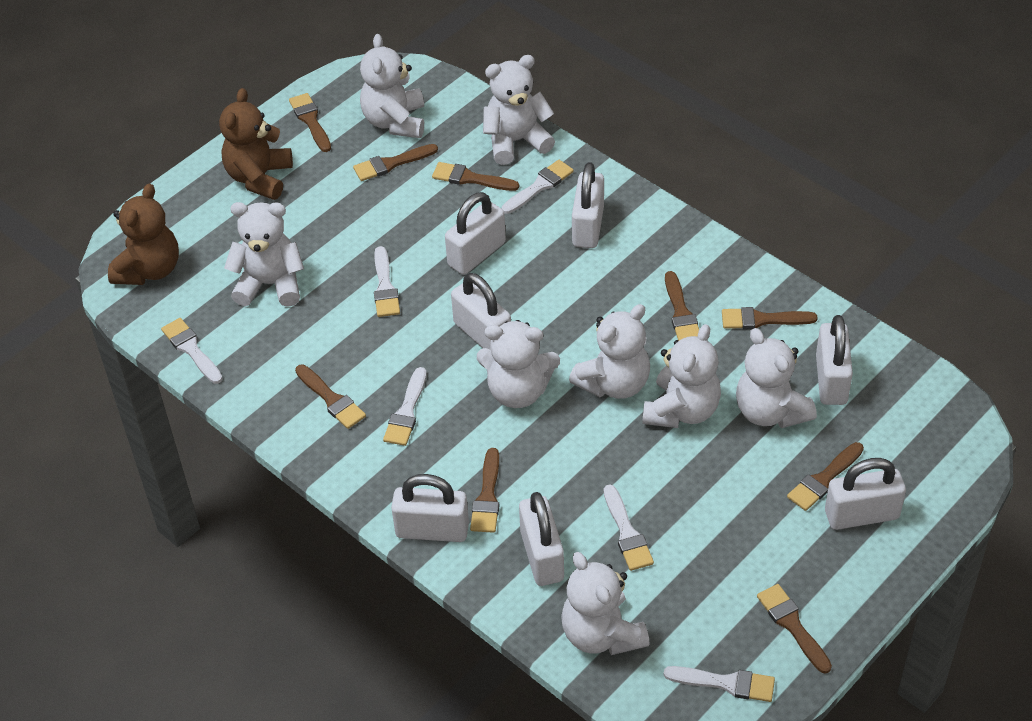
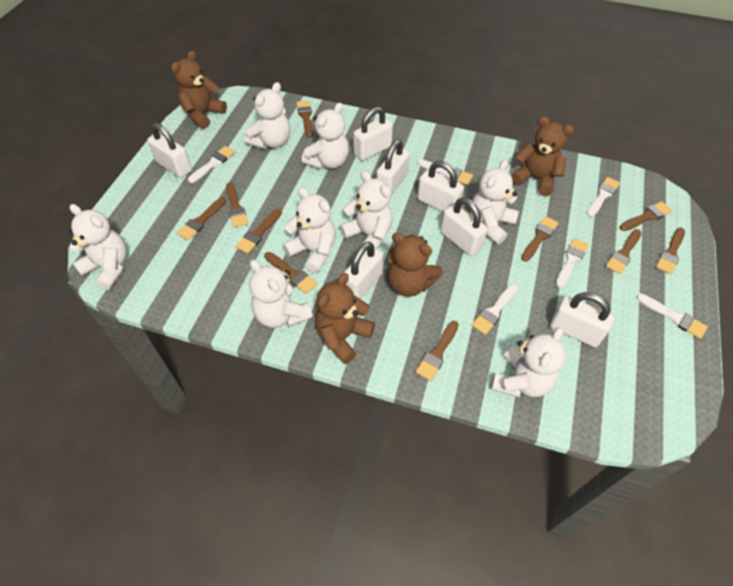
brown brush: [289,93,331,152] [295,365,366,429] [353,144,438,181] [432,162,519,191] [470,448,499,533] [665,271,699,341] [722,307,818,329] [757,584,832,674] [787,442,864,511] = 9 -> [177,197,226,241] [226,182,248,228] [235,209,282,254] [264,252,318,294] [296,100,313,137] [416,321,459,381] [521,216,559,262] [606,229,642,274] [620,201,673,231] [656,228,685,274] = 10
brown teddy bear: [108,184,179,285] [219,88,293,200] = 2 -> [171,50,227,129] [315,273,375,364] [388,233,443,297] [511,116,574,196] = 4

